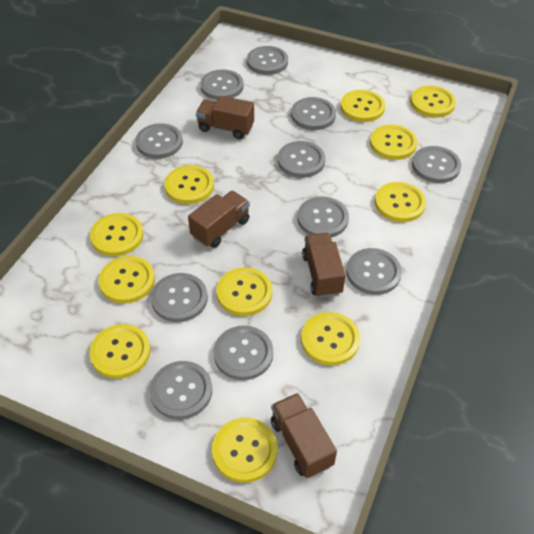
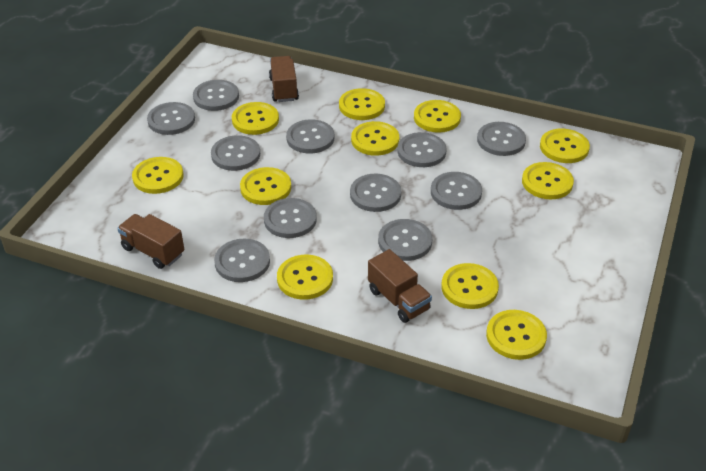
brown truck: [188,191,250,248] [196,96,254,139] [271,393,337,478] [302,233,345,298] = 4 -> [117,214,184,269] [269,56,299,102] [368,249,432,323] = 3

